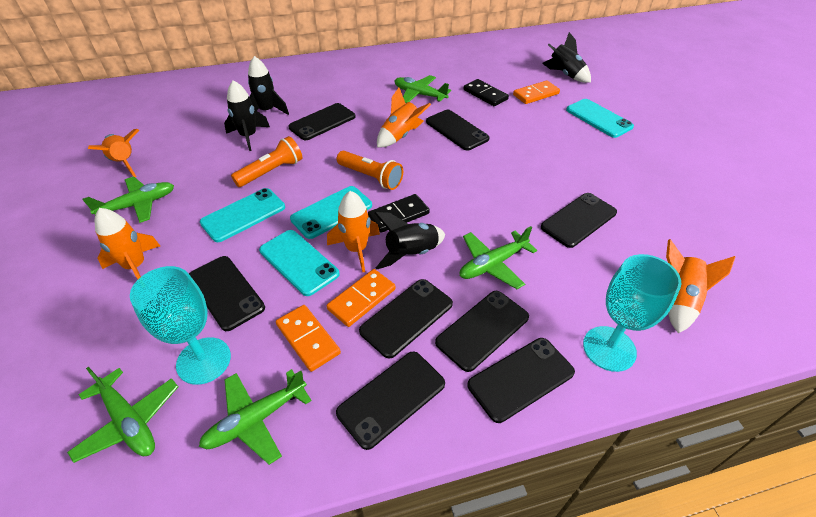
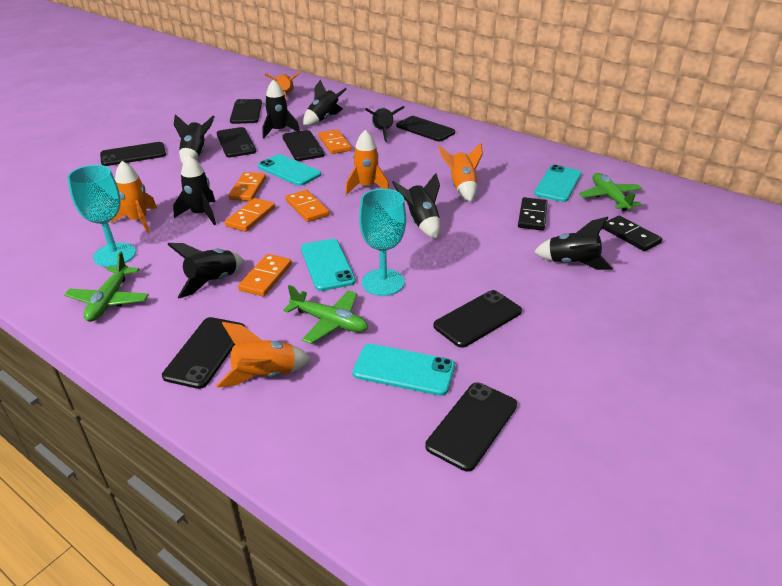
black rocket: [224,80,270,151] [248,56,289,115] [374,212,445,269] [542,32,591,83] = 4 -> [167,243,244,298] [173,155,216,225] [174,114,215,164] [262,79,300,139] [303,79,347,126] [365,106,405,142] [392,173,440,239] [534,217,613,270] = 8
green plane: [67,367,178,463] [83,177,174,223] [199,369,312,465] [395,75,451,103] [460,226,537,289] = 5 -> [64,252,149,322] [283,285,368,344] [579,173,642,211] = 3
orange domino: [276,305,341,372] [327,269,396,327] [513,80,560,104] = 3 -> [225,198,275,232] [228,172,266,201] [238,254,292,296] [286,190,330,222] [318,130,351,154] = 5
orange flashlight: [231,136,302,187] [337,151,403,190] = 2 -> none = 0

